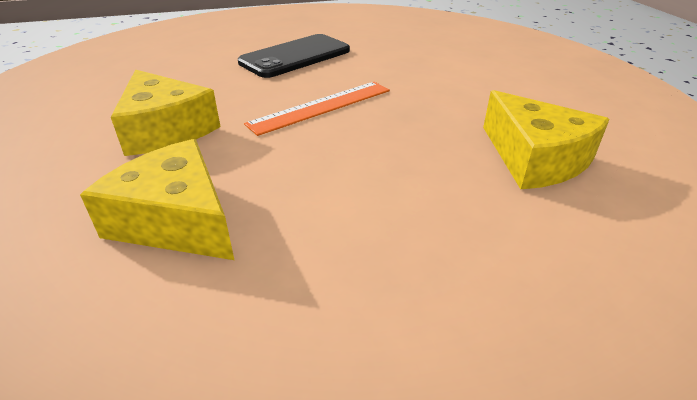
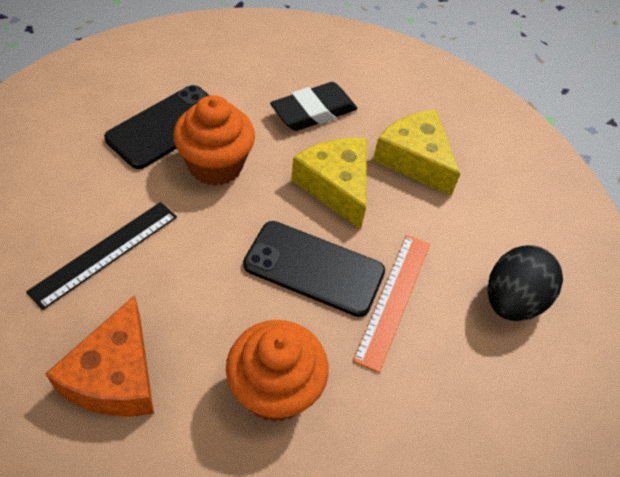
black egg: none = 0 -> [487,245,563,321] = 1
black eraser: none = 0 -> [270,82,357,131] = 1
black phone: [238,34,350,78] = 1 -> [104,85,209,169] [243,221,385,317] = 2
black ruler: none = 0 -> [26,202,177,310] = 1
orange cheese: none = 0 -> [46,295,154,417] = 1
orange cupcake: none = 0 -> [173,95,255,186] [226,320,329,422] = 2
yellow cheese: [80,139,234,260] [111,69,221,156] [483,90,610,189] = 3 -> [291,138,367,229] [373,110,460,196] = 2

